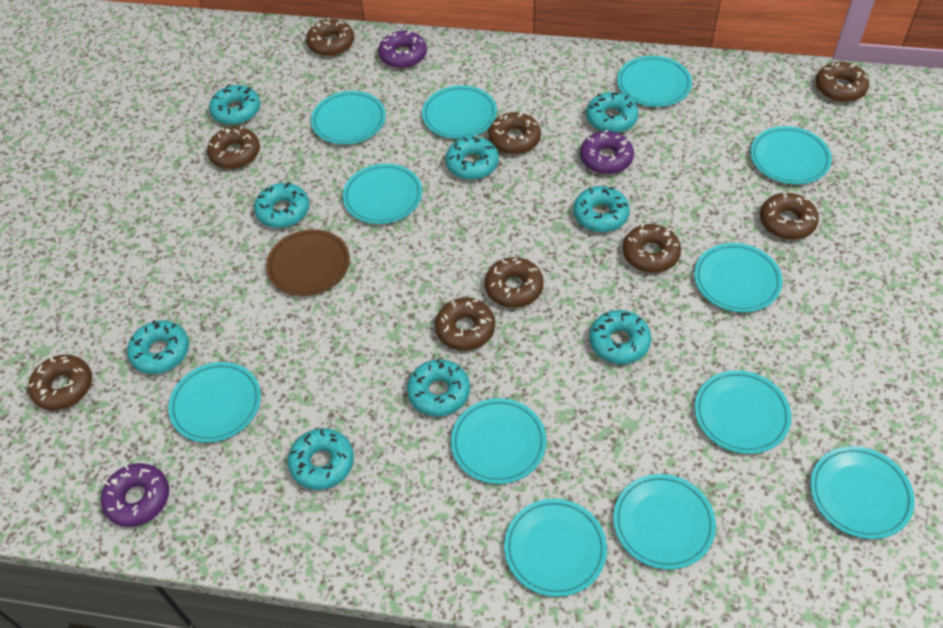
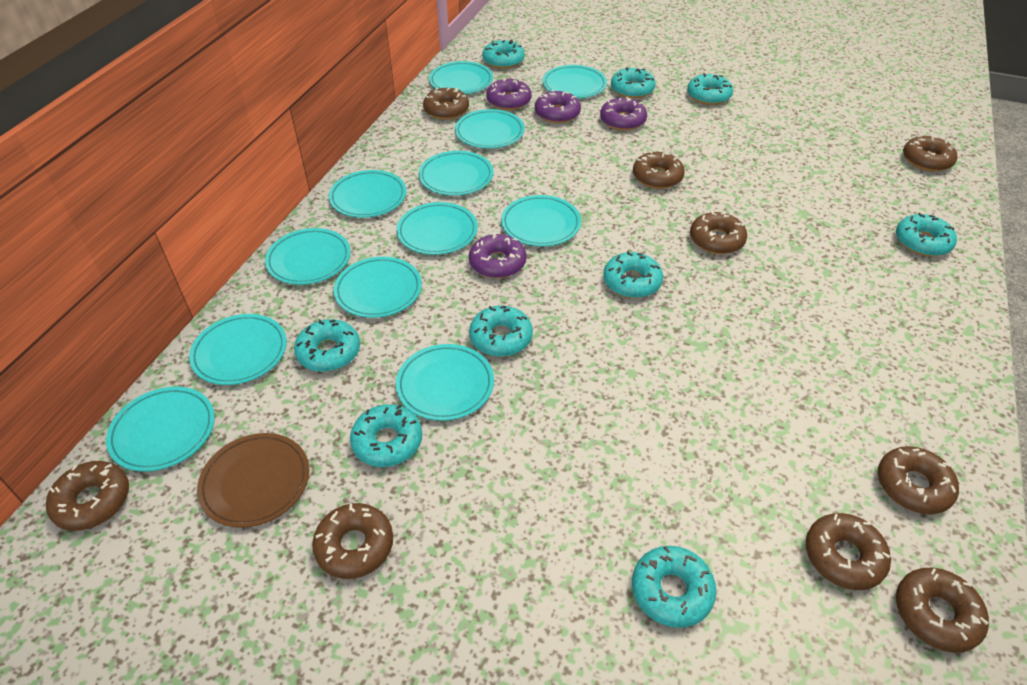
purple donut: [101,463,169,527] [378,31,427,69] [580,130,634,174] = 3 -> [469,233,526,278] [486,78,532,110] [535,90,581,123] [600,96,647,131] = 4

